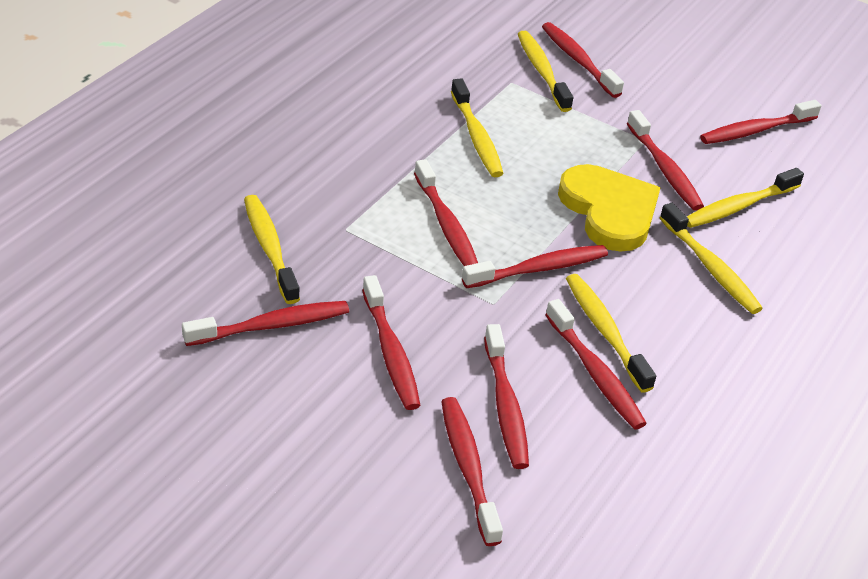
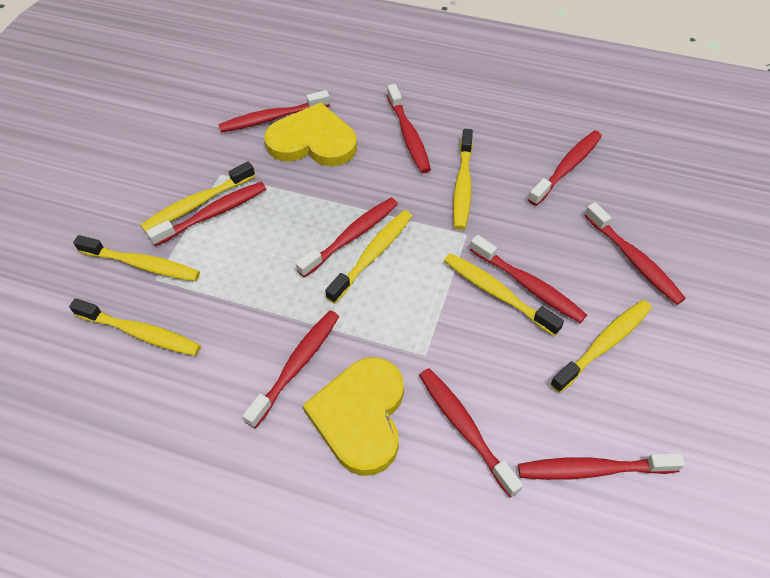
yellow heart: [558,164,660,252] = 1 -> [264,103,357,166] [303,357,404,476] = 2
yellow toothbrush: [244,195,300,304] [451,78,504,177] [518,31,573,112] [566,274,656,393] [660,203,763,314] [687,168,804,228] = 6 -> [69,298,201,356] [73,235,200,281] [141,161,255,232] [325,210,412,303] [444,253,564,336] [453,129,473,230] [550,300,652,393] = 7

